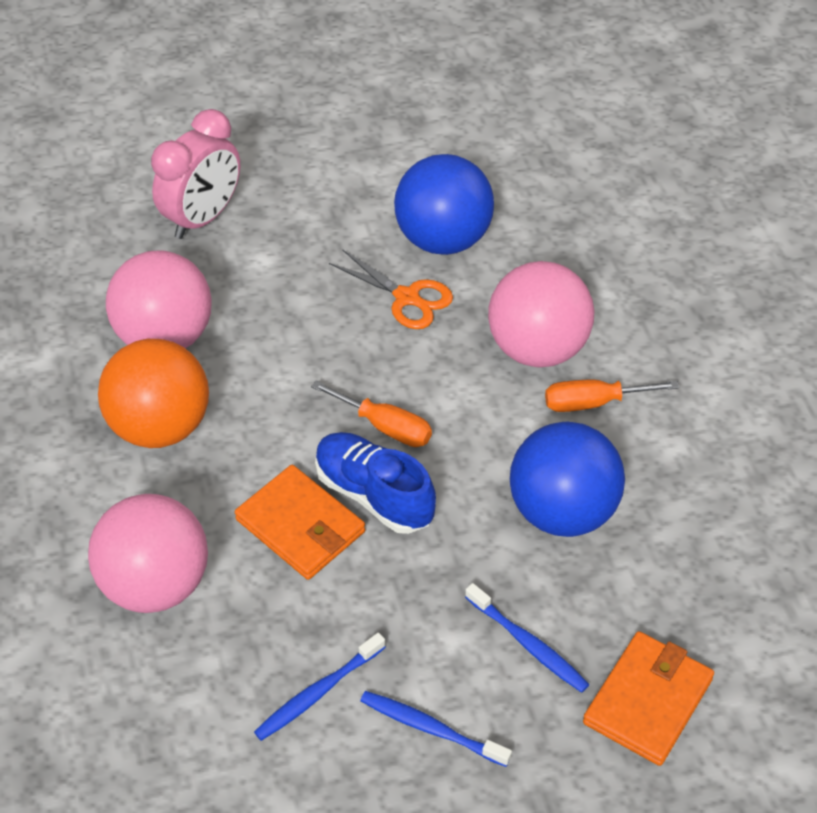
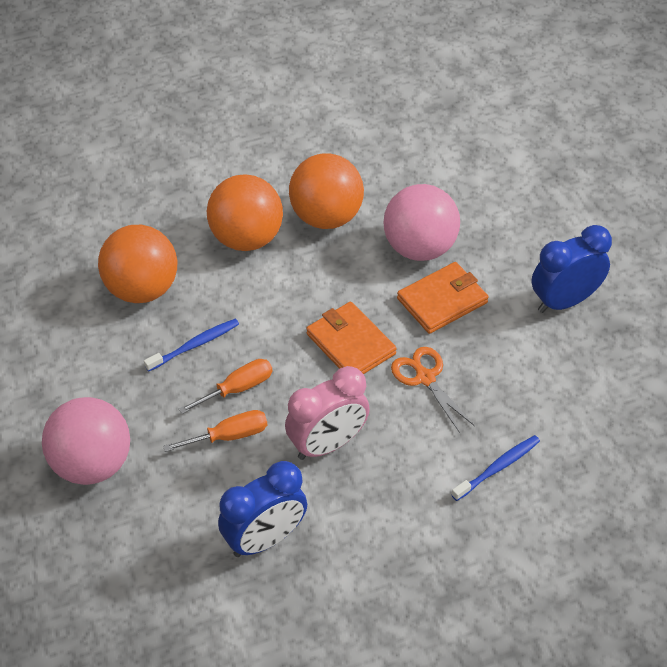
blue ball: [394,154,494,255] [510,421,625,537] = 2 -> none = 0
blue clock: none = 0 -> [218,461,307,557] [531,225,612,313] = 2
blue shoe: [315,432,436,534] = 1 -> none = 0
blue toothbrush: [254,633,386,741] [360,691,512,767] [465,583,589,693] = 3 -> [144,319,239,372] [451,435,540,501] = 2
orange ball: [98,339,209,448] = 1 -> [98,225,177,303] [207,174,283,251] [289,154,364,229] = 3
pink ball: [88,494,208,613] [106,250,212,348] [488,261,595,367] = 3 -> [42,397,130,485] [383,184,460,261] = 2

